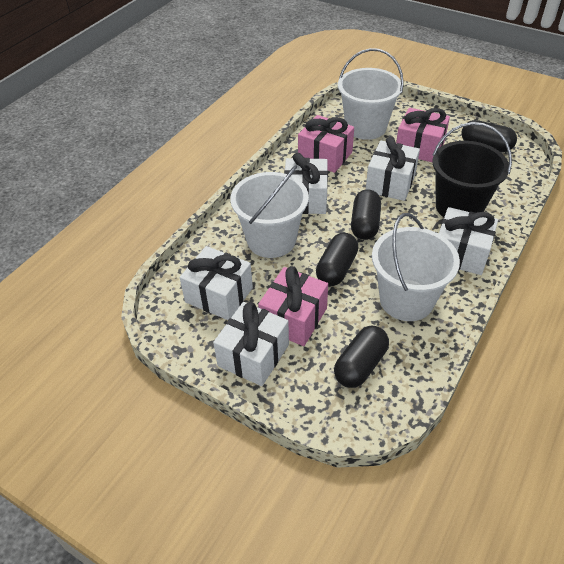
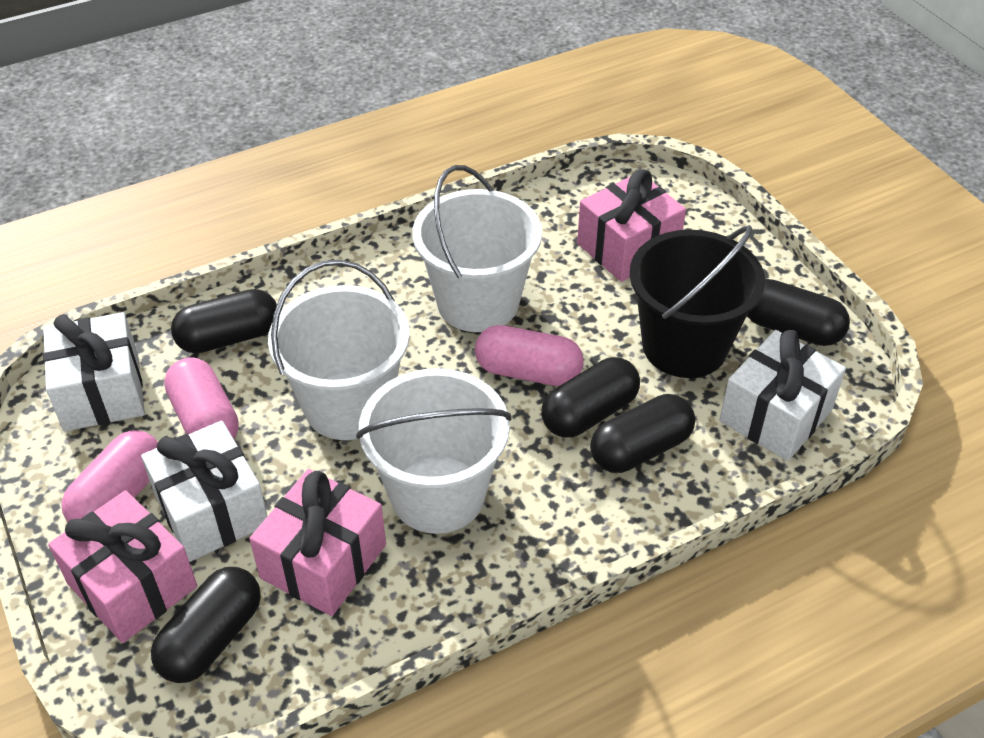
black capsule: [316,233,358,286] [334,326,389,388] [351,189,381,240] [461,120,517,152] = 4 -> [151,567,261,683] [171,289,277,353] [541,357,640,437] [590,394,695,473] [747,279,850,346] = 5
pink capsule: none = 0 -> [61,430,158,522] [164,358,239,439] [475,325,584,386] = 3
white gift: [180,246,253,320] [213,302,289,386] [284,153,328,214] [366,136,420,201] [439,207,498,275] = 5 -> [43,312,145,432] [141,421,267,562] [719,330,846,461] = 3

